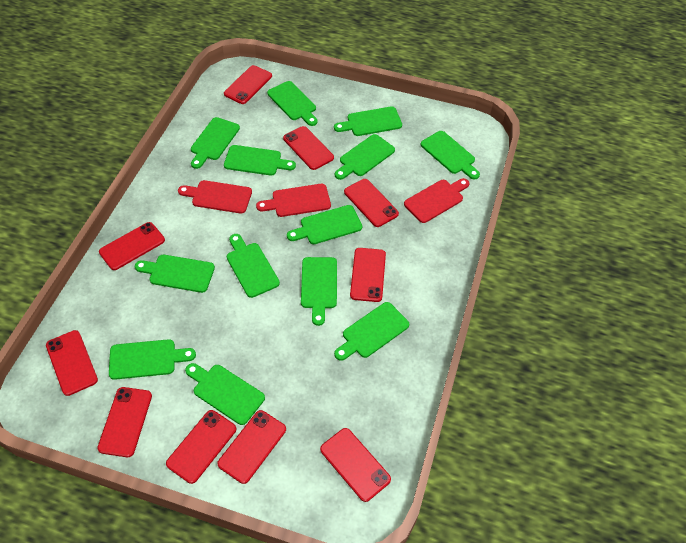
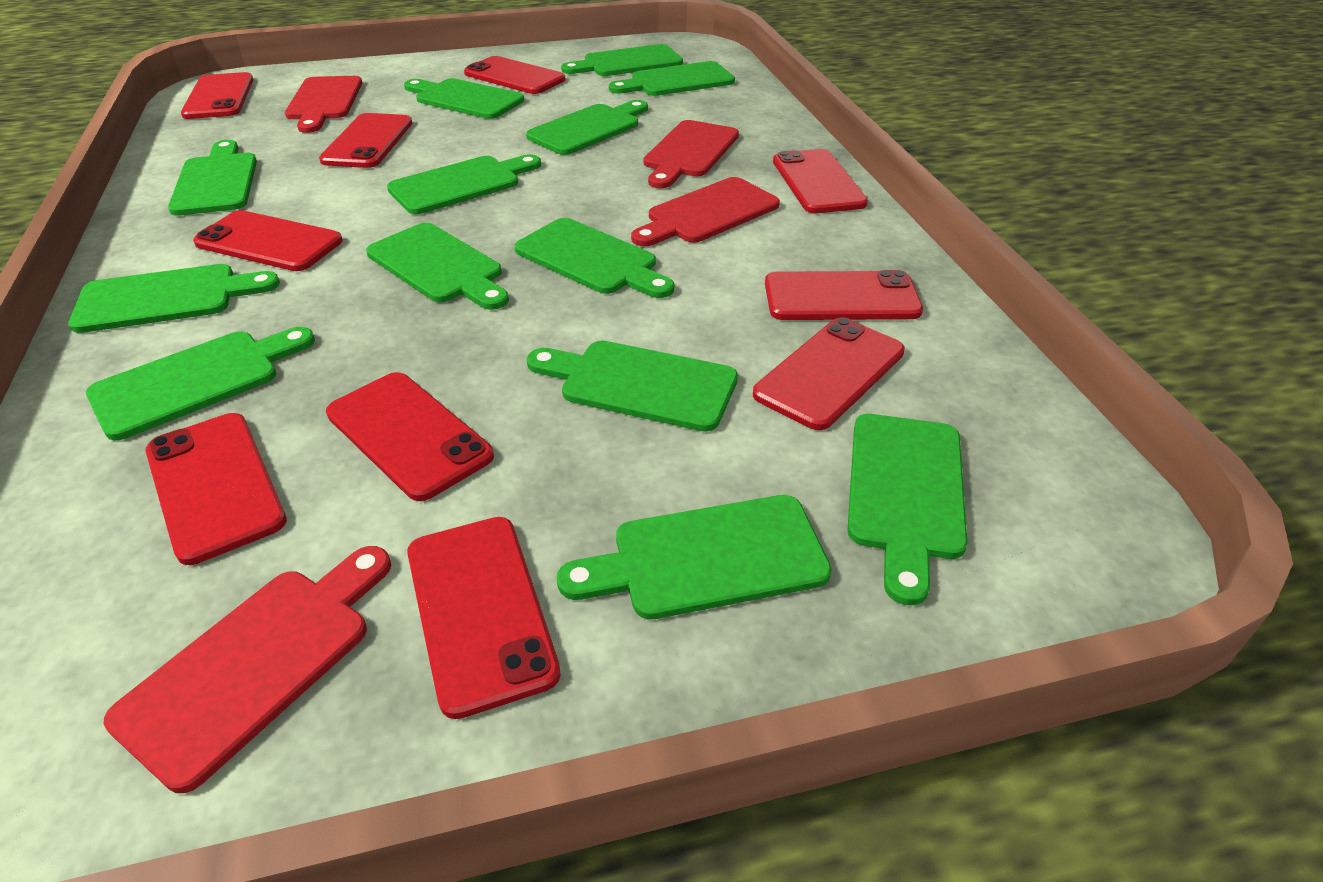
red cutting board: [178,180,252,214] [256,184,331,217] [404,178,470,223] = 3 -> [103,546,391,793] [285,76,362,133] [631,177,780,246] [644,120,739,188] = 4

